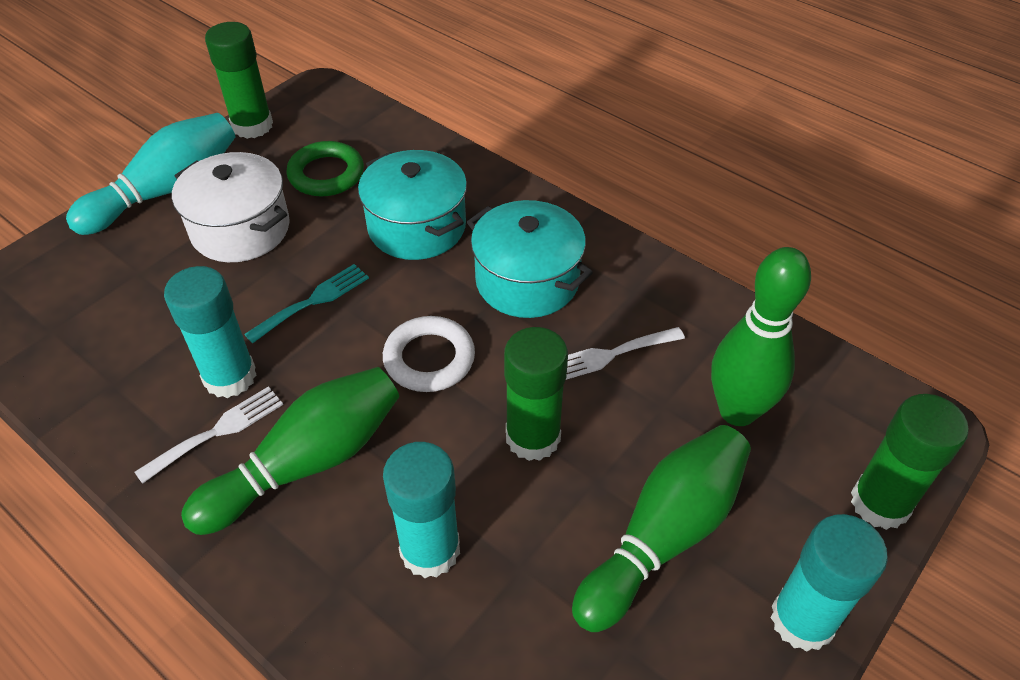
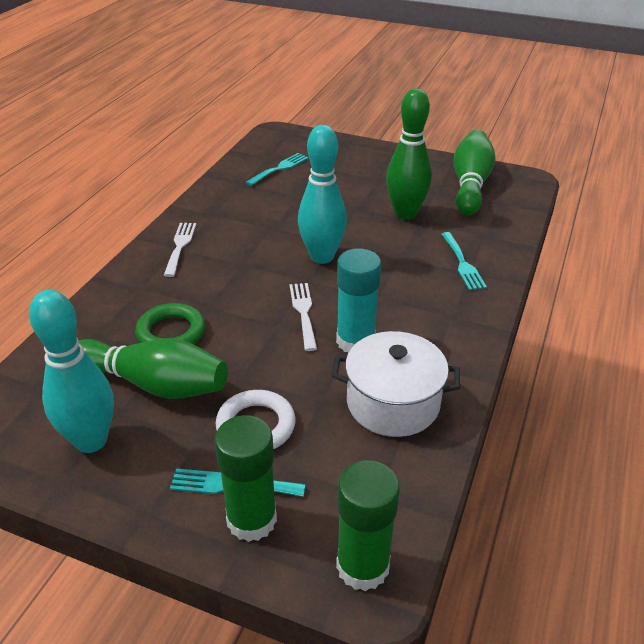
green glue stick: [205,22,273,139] [504,327,568,461] [851,394,969,530] = 3 -> [214,415,277,542] [336,460,400,591] = 2
turquoise bowling pin: [66,113,235,235] = 1 -> [29,290,114,453] [298,125,347,264] = 2
turquoise fork: [244,264,369,343] = 1 -> [170,468,305,497] [246,153,308,186] [441,232,487,290] = 3
turquoise glue stick: [164,266,256,398] [383,442,460,578] [770,514,888,652] = 3 -> [336,248,381,353] = 1
turquoise pot: [358,150,467,260] [467,200,593,318] = 2 -> none = 0

